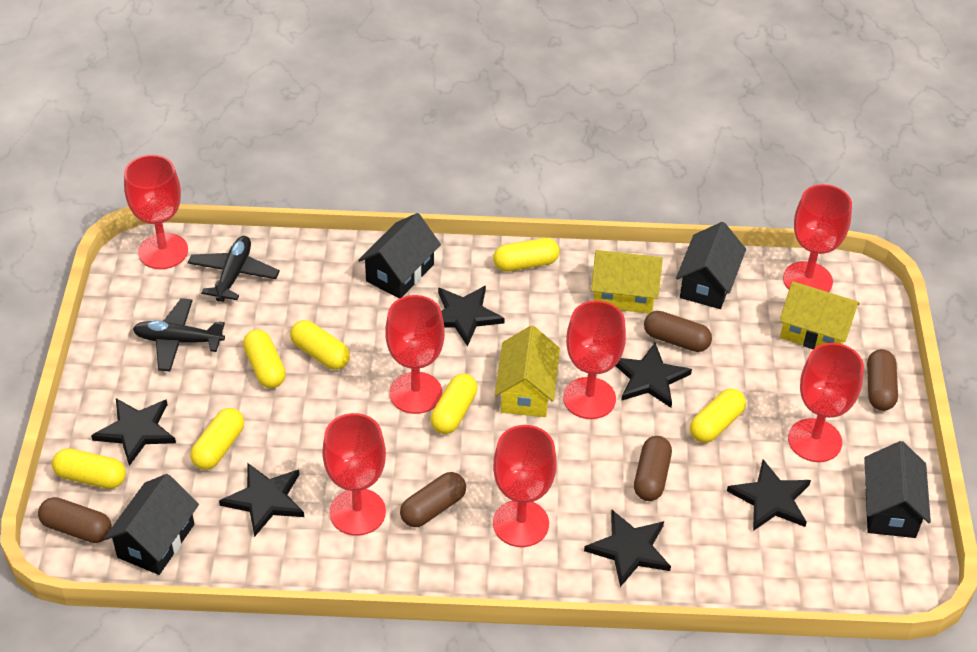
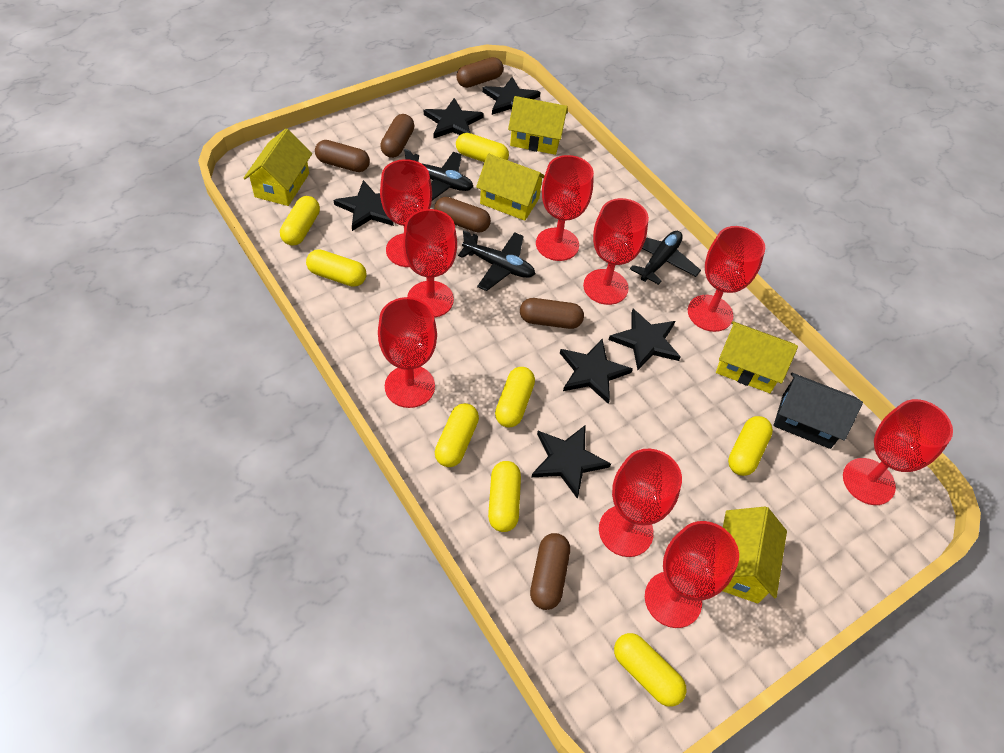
black house: [104,474,199,575] [358,213,441,299] [676,222,746,309] [864,441,931,538] = 4 -> [774,373,863,449] = 1
black plane: [133,298,225,372] [188,236,280,302] = 2 -> [404,149,473,200] [458,230,535,291] [630,231,701,285] = 3
brown capsule: [38,497,112,543] [400,472,466,527] [634,436,672,501] [644,311,712,352] [867,349,898,411] = 5 -> [315,140,370,172] [380,114,414,158] [434,197,491,232] [456,57,503,88] [520,298,584,329] [530,533,570,610] = 6
red goblet: [124,155,188,269] [322,413,386,536] [385,295,445,414] [493,425,557,547] [563,301,626,419] [783,184,852,292] [788,343,864,462] = 7 -> [378,297,437,408] [380,159,432,267] [403,209,457,318] [536,155,594,261] [583,198,649,305] [599,449,682,557] [645,521,739,628] [688,226,765,332] [843,399,953,505] = 9
yellow capsule: [52,448,126,489] [190,408,244,470] [243,329,286,388] [290,320,350,370] [430,374,478,434] [493,238,560,271] [690,388,746,443] = 7 -> [280,196,320,245] [306,249,366,287] [435,403,479,467] [456,133,509,162] [488,461,521,532] [495,367,535,428] [614,633,687,707] [728,416,773,476] = 8
yellow house: [495,325,560,417] [591,250,663,313] [779,281,860,349] = 3 -> [243,129,312,206] [476,153,544,221] [508,96,568,155] [716,321,798,393] [723,507,787,604] = 5

